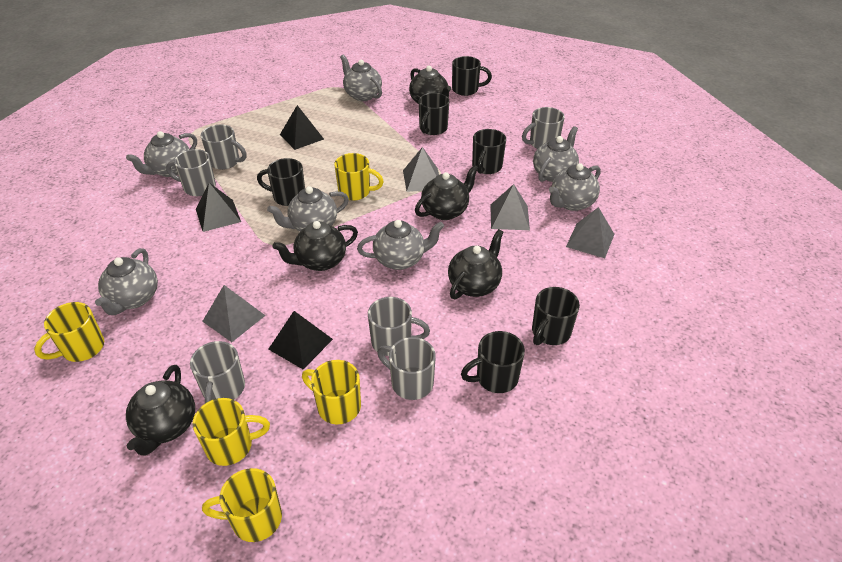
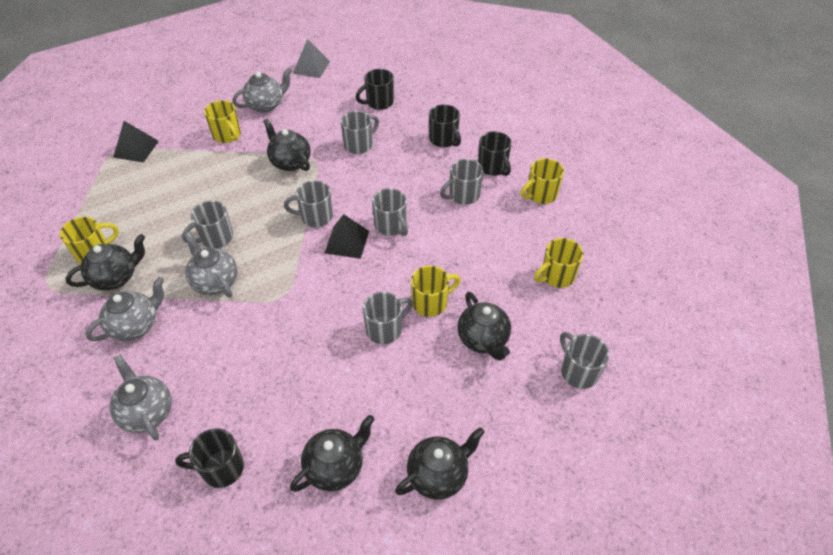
black mug: [257,158,305,206] [419,93,449,135] [452,56,492,96] [461,331,525,393] [472,129,506,174] [532,287,580,345] = 6 -> [175,428,244,488] [356,69,394,110] [429,104,461,147] [478,131,512,176] = 4
black pyramid: [196,183,241,232] [268,311,333,369] [280,105,324,150] = 3 -> [113,121,159,163] [324,214,369,259] = 2
grey mug: [166,149,216,196] [190,341,245,403] [201,124,247,170] [368,297,430,356] [377,337,436,400] [522,107,565,149] = 6 -> [182,201,233,248] [284,180,333,227] [340,111,379,154] [363,292,413,344] [372,188,408,236] [440,159,484,205] [560,332,609,389] = 7
grey pyramid: [202,285,266,342] [403,147,439,192] [490,184,530,230] [566,207,615,258] = 4 -> [293,39,330,78] = 1
grey teapot: [95,248,158,315] [126,131,197,177] [267,186,349,232] [340,55,382,101] [357,220,444,270] [533,126,579,182] [549,163,601,211] = 7 -> [86,277,164,341] [109,355,172,441] [184,232,238,298] [233,67,292,113] = 4

